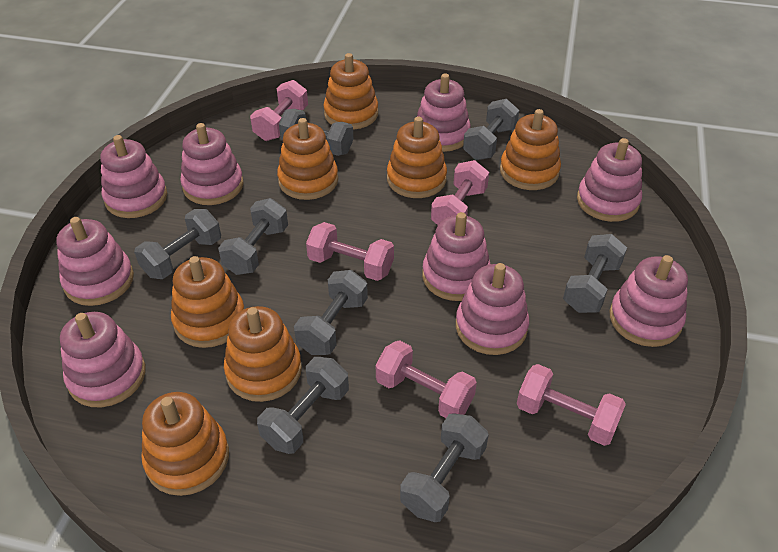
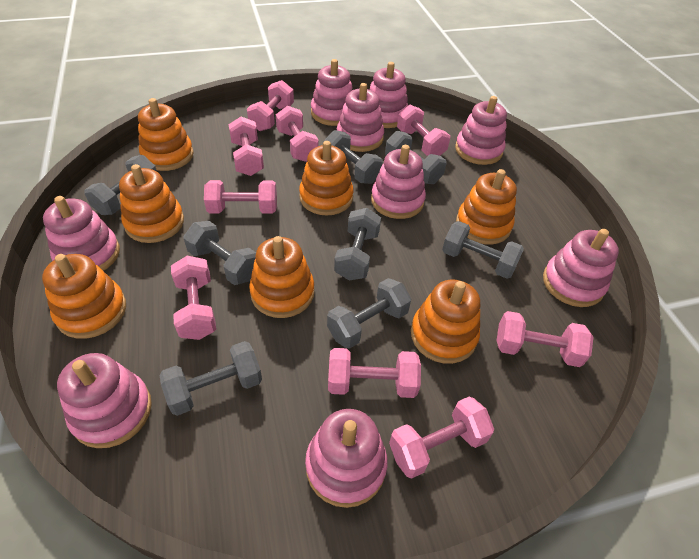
pink dumbbell: [250,80,308,141] [306,222,394,281] [376,340,477,418] [431,160,489,225] [517,364,626,446] = 5 -> [171,256,216,340] [204,180,277,214] [229,116,264,176] [247,80,294,131] [276,106,319,162] [328,348,421,398] [389,396,494,479] [397,105,450,156] [497,311,593,367] = 9

